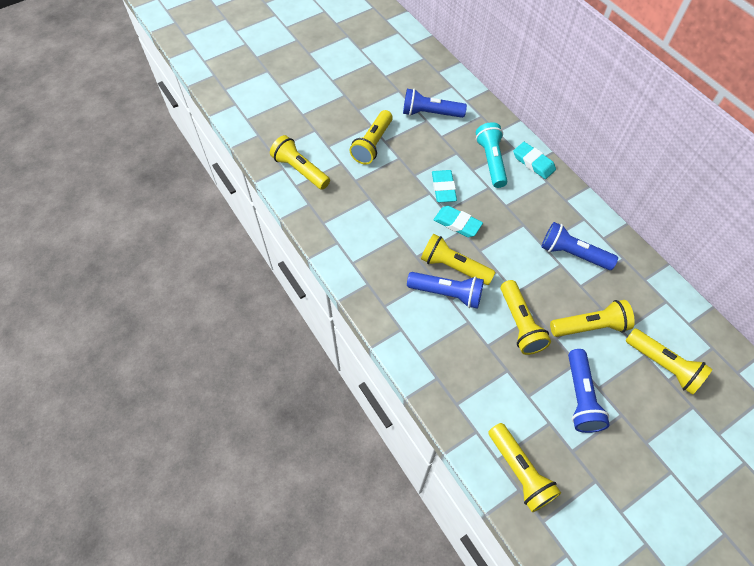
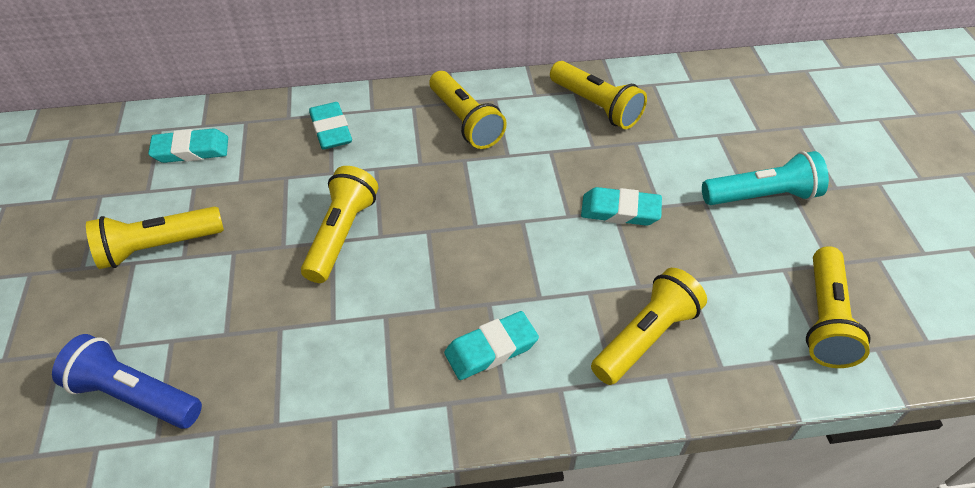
blue flashlight: [403,89,467,118] [407,272,484,309] [541,222,618,270] [568,349,610,433] = 4 -> [52,334,202,429] = 1
turquoise eraser: [432,170,457,202] [434,206,483,237] [513,142,556,179] = 3 -> [148,128,228,163] [309,102,352,149] [444,311,539,380] [581,187,662,226] = 4
yellow flashlight: [270,135,330,190] [349,110,393,164] [421,234,495,285] [488,423,561,512] [501,280,551,355] [550,300,635,337] [626,328,713,395] = 7 -> [86,206,224,269] [301,166,378,283] [430,71,507,149] [550,61,647,129] [591,268,707,385] [806,246,870,368] = 6

